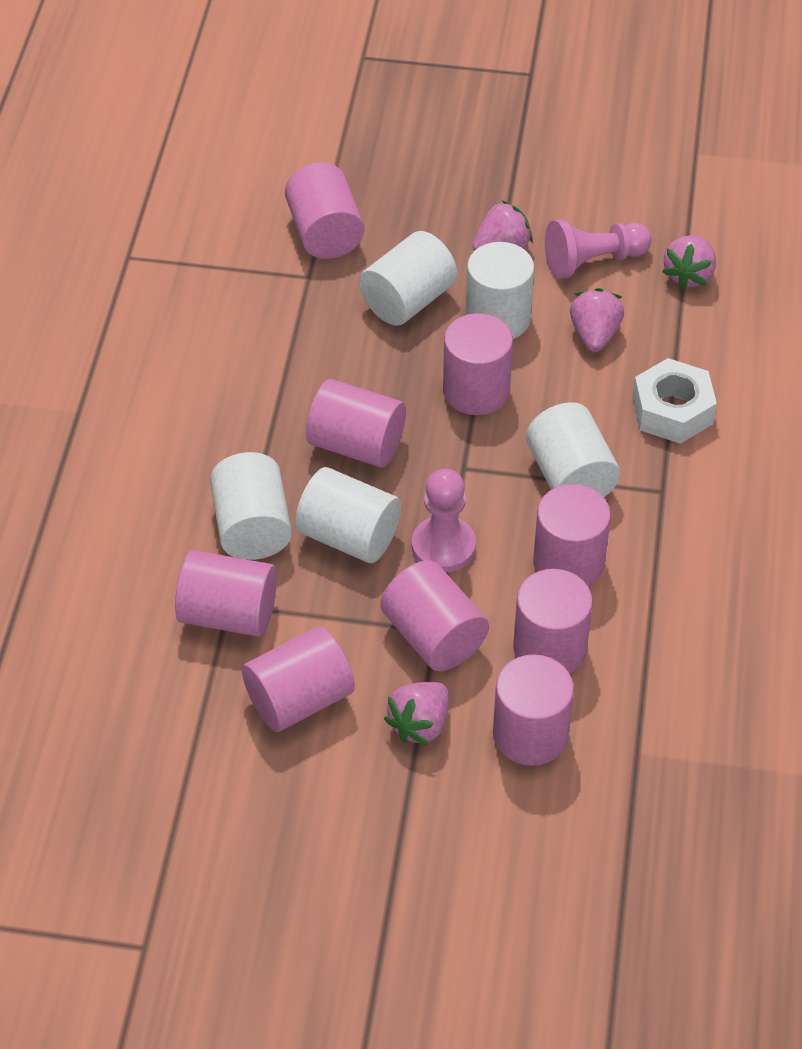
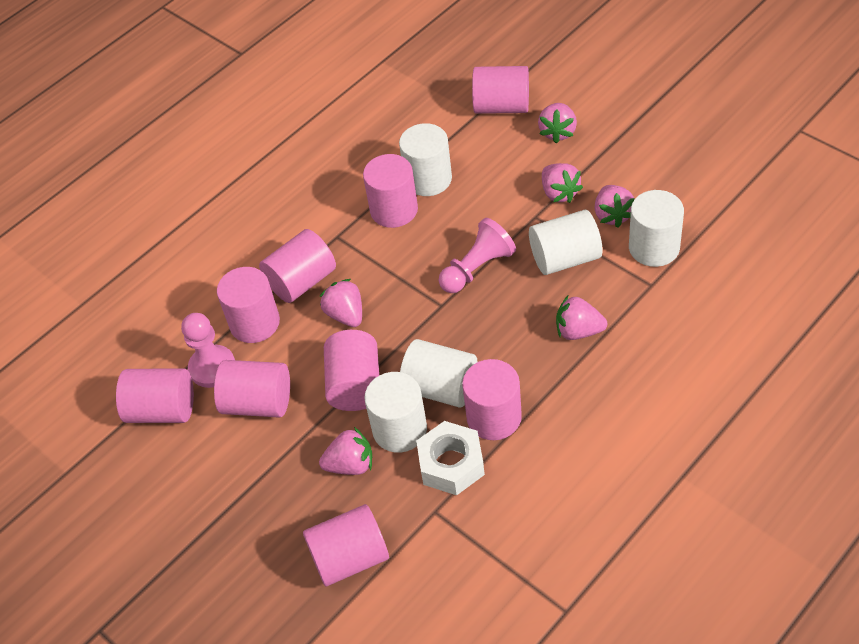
pink strawberry: [384,682,449,746] [472,200,533,251] [570,288,624,352] [662,235,716,290] = 4 -> [319,279,362,327] [319,427,372,475] [538,103,577,143] [542,163,583,203] [556,296,607,340] [595,185,635,227] = 6

